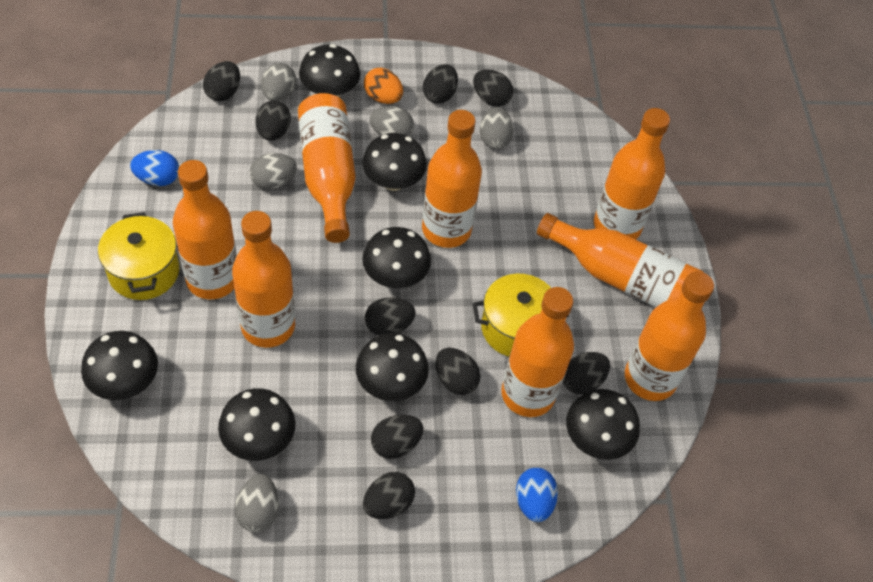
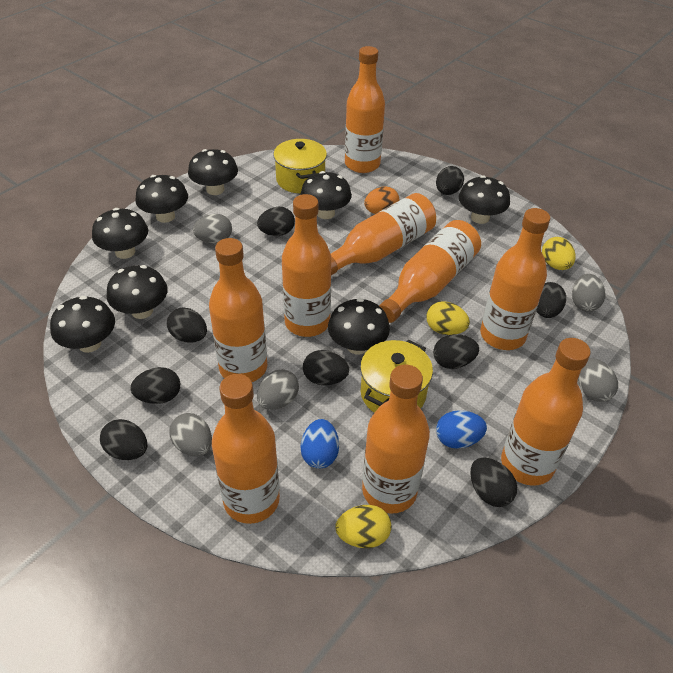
black mushroom: [81,331,158,400] [218,388,295,461] [299,44,360,97] [356,333,429,401] [362,133,427,191] [362,227,431,288] [566,389,640,460] = 7 -> [50,296,115,353] [92,208,148,259] [106,265,168,319] [135,175,188,223] [188,149,238,195] [300,171,352,219] [328,298,390,354] [459,175,510,224] = 8
orange bottle: [173,160,237,299] [232,211,295,348] [298,93,356,243] [422,110,482,248] [501,287,574,417] [537,213,703,307] [594,108,670,239] [625,271,714,401] = 8 -> [209,238,267,382] [212,374,280,524] [282,194,331,337] [331,193,436,275] [345,46,385,173] [362,364,430,514] [379,220,481,323] [480,208,551,350] [501,338,591,486] = 9
yellow egg: none = 0 -> [335,505,391,548] [426,301,470,335] [542,237,576,270] = 3

